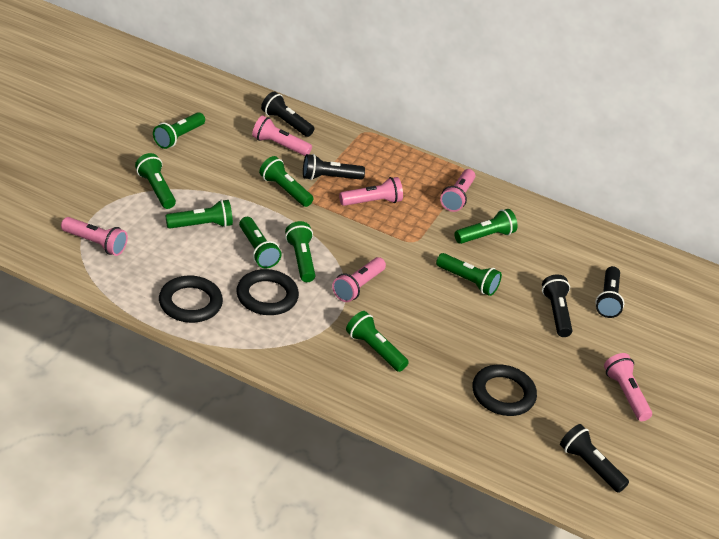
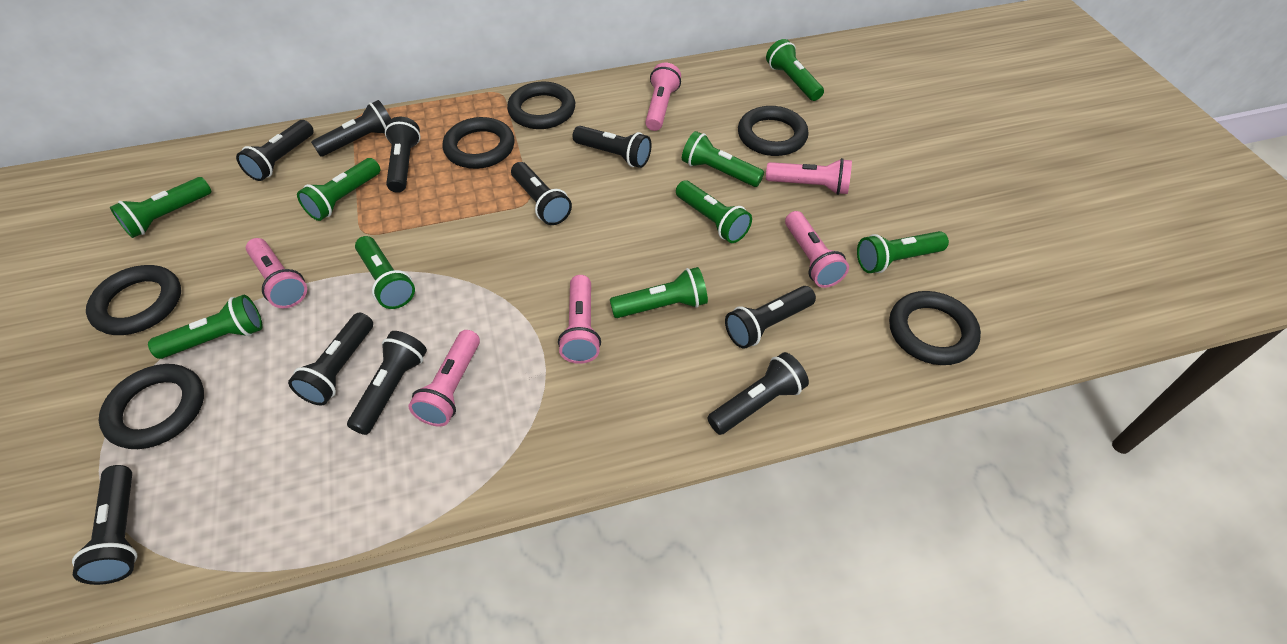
black flashlight: [261,92,314,137] [303,154,365,180] [542,275,572,337] [560,424,629,493] [595,266,624,318] = 5 -> [72,465,138,585] [236,120,314,181] [288,313,373,405] [311,100,391,157] [347,331,427,435] [385,117,421,193] [511,162,572,225] [573,126,652,168] [708,352,809,435] [725,286,816,349] = 10
black ring: [159,276,223,323] [236,269,299,315] [472,365,537,416] = 3 -> [86,265,181,335] [99,364,204,449] [443,117,515,169] [507,82,575,129] [738,106,809,156] [889,291,981,365] = 6

